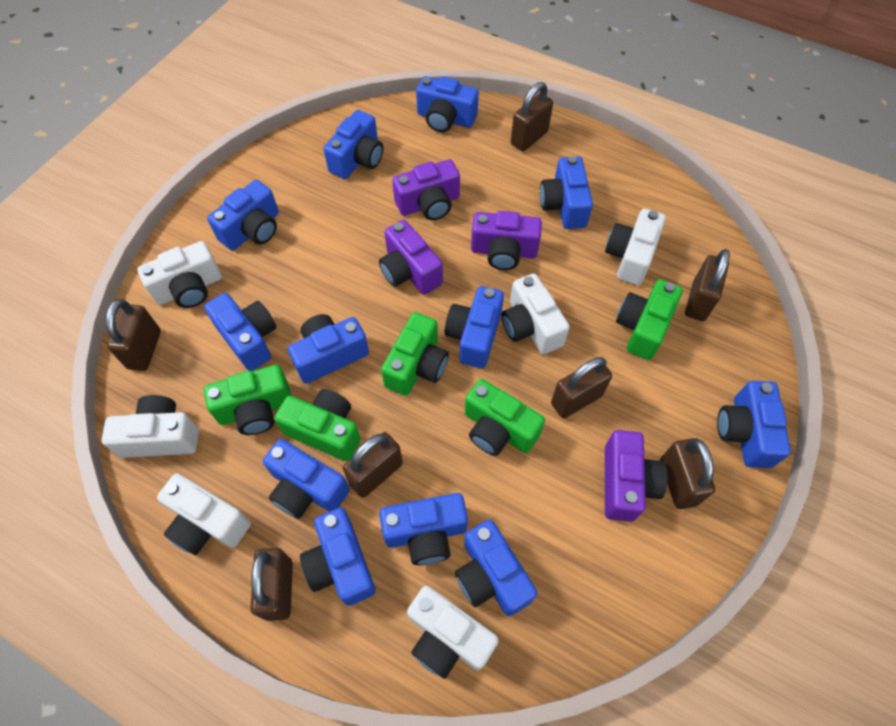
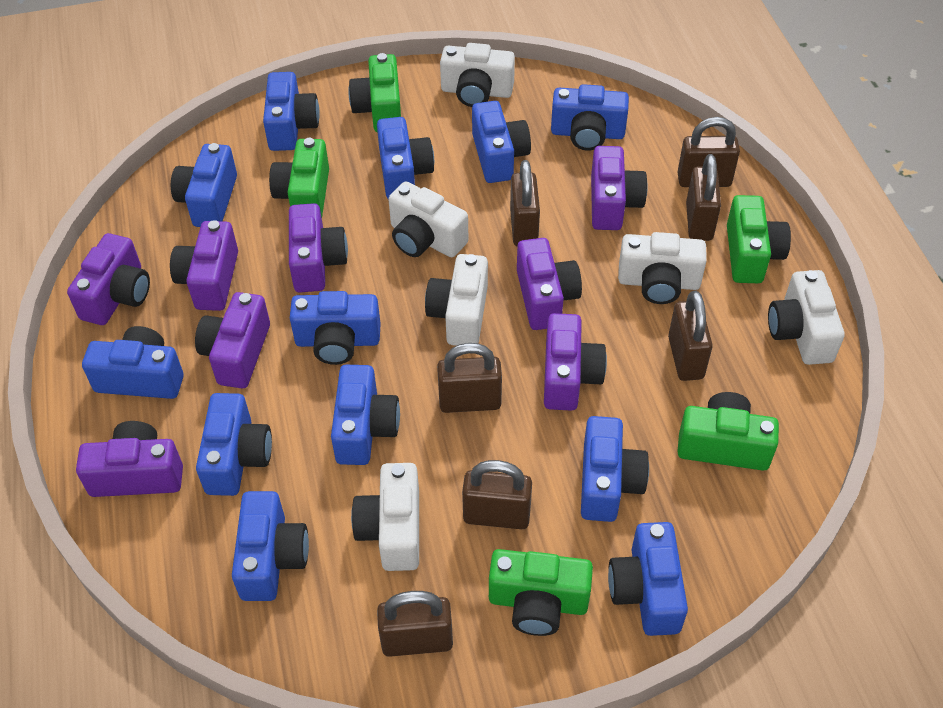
purple camera: [379,220,443,295] [392,159,460,220] [471,211,542,270] [605,430,668,522] = 4 -> [67,233,150,325] [76,421,183,497] [170,220,238,311] [195,292,270,388] [289,203,348,293] [517,238,582,330] [544,313,607,411] [591,146,648,230] = 8

